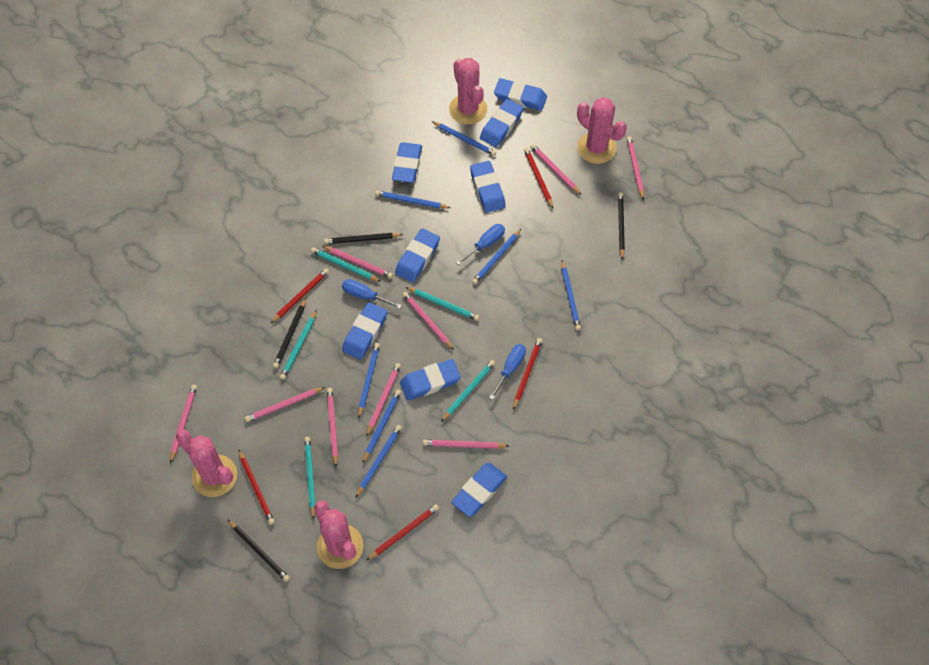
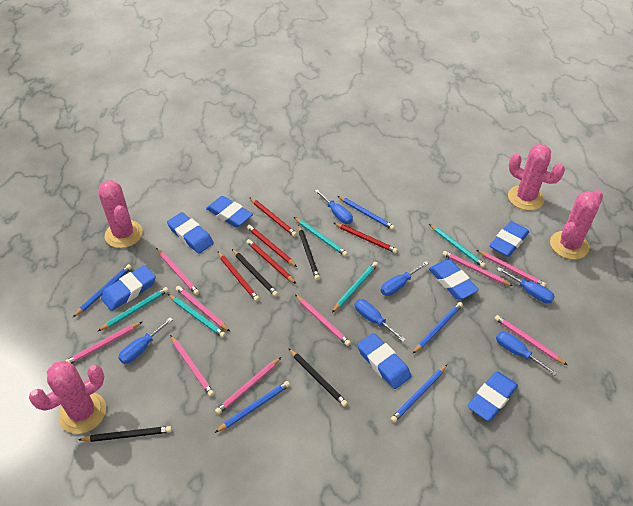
blue eraser: [342,302,387,360] [392,142,422,183] [395,228,440,282] [400,359,461,401] [451,463,507,517] [470,161,506,213] [480,99,523,147] [494,78,547,111] = 8 -> [101,265,156,311] [167,212,214,254] [206,196,253,227] [357,333,411,389] [429,260,479,299] [468,372,518,421] [489,221,529,257] = 7
blue pencil: [355,425,402,498] [358,343,380,419] [362,389,401,464] [375,190,450,209] [432,121,496,156] [472,229,521,284] [561,260,581,331] = 7 -> [73,264,132,317] [215,381,290,433] [338,196,395,230] [390,365,447,423] [413,302,463,353] = 5
blue screwdriver: [342,279,402,309] [456,224,505,265] [489,344,526,400] = 3 -> [118,317,173,364] [314,189,353,224] [355,299,406,342] [381,261,429,296] [496,331,557,375] [497,267,555,303] = 6

